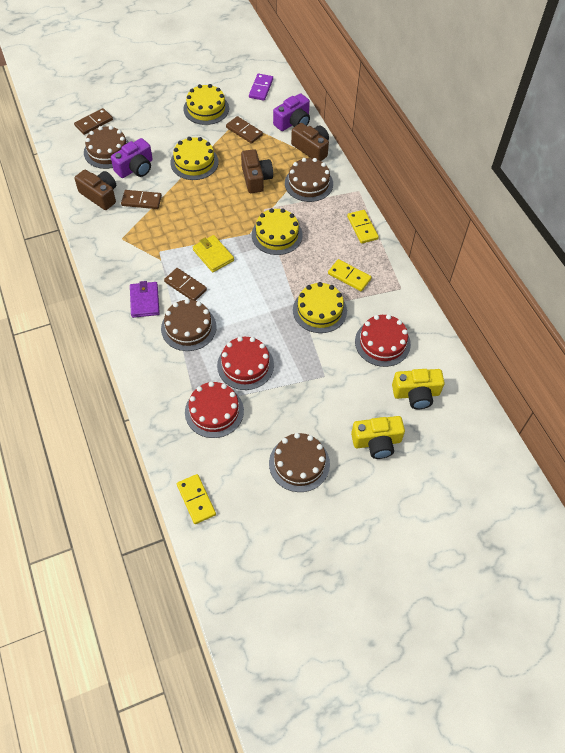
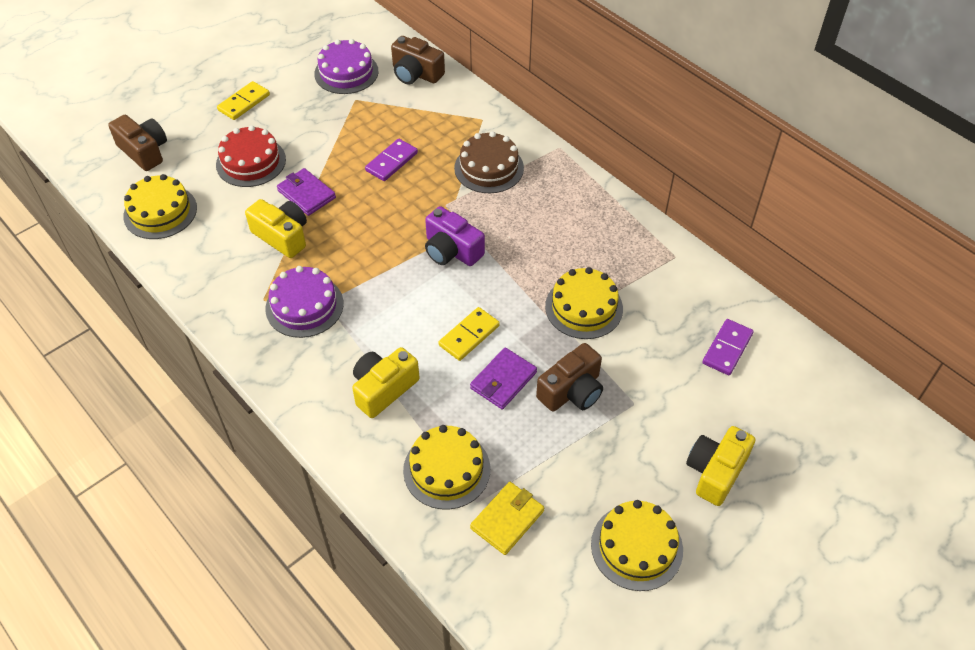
brown cake: [84,126,129,169] [161,299,216,351] [269,433,330,492] [285,158,333,202] = 4 -> [454,131,524,193] = 1
brown domino: [74,108,113,135] [121,190,162,209] [164,268,207,301] [226,116,263,144] = 4 -> none = 0
purple cake: none = 0 -> [265,266,344,338] [314,39,379,94] = 2
purple camera: [111,138,153,178] [273,93,310,131] = 2 -> [425,206,485,266] = 1
purple domino: [249,73,273,101] = 1 -> [365,139,418,181] [702,319,754,375] = 2
purple wallet: [130,281,160,318] = 1 -> [277,168,336,216] [470,348,537,409] = 2
red cake: [185,381,244,438] [217,336,274,390] [355,314,411,367] = 3 -> [216,125,286,187] = 1
yellow camera: [351,416,405,459] [392,369,445,409] = 2 -> [245,199,307,258] [352,347,420,418] [686,426,755,506] = 3
yellow domino: [177,474,216,524] [328,259,372,291] [347,210,379,244] = 3 -> [217,81,270,120] [438,307,500,361] = 2

